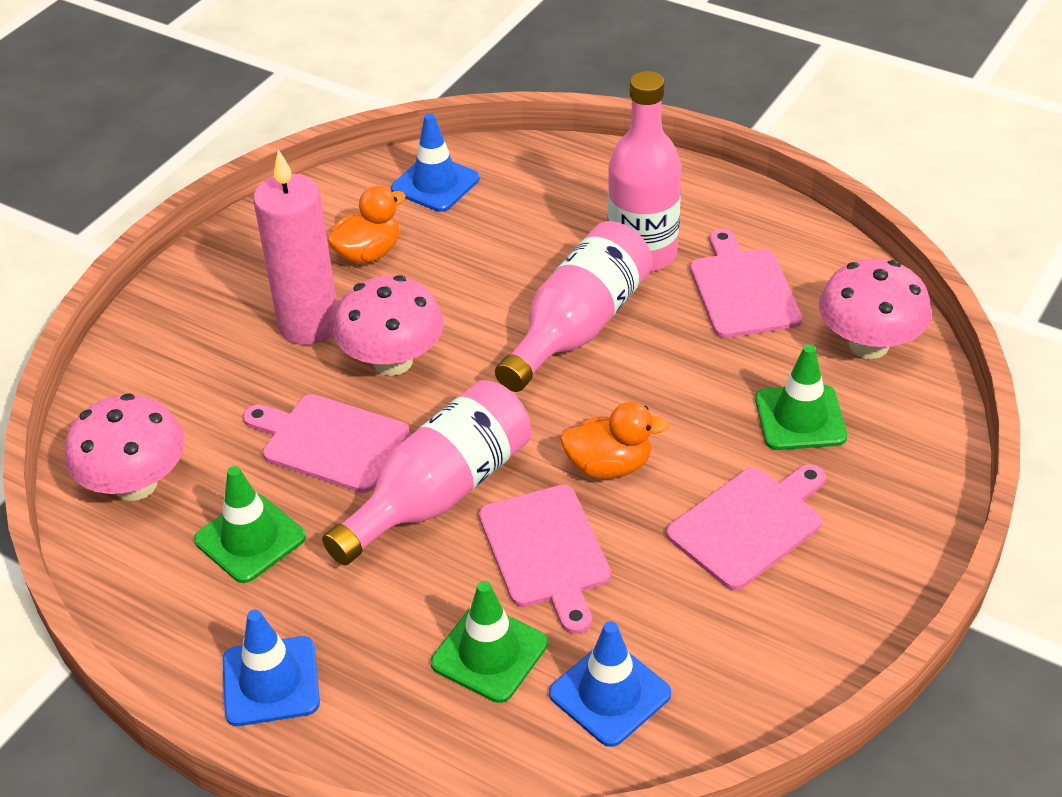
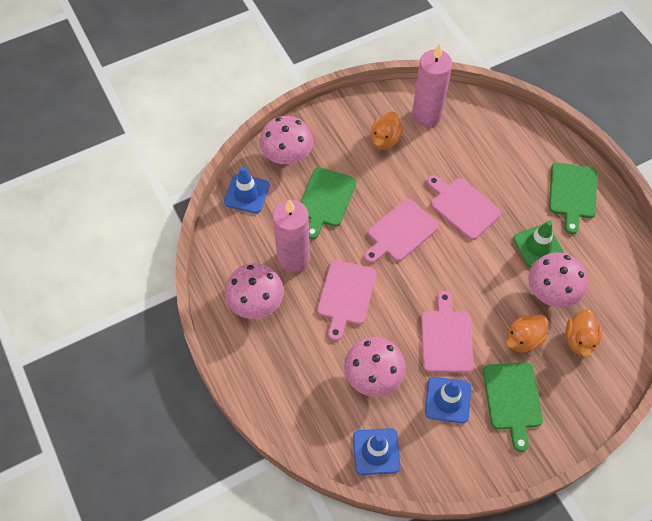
green cutting board: none = 0 -> [300,167,356,239] [483,362,543,452] [549,162,597,234] = 3
green traffic cone: [194,466,306,583] [431,581,548,703] [755,344,847,450] = 3 -> [513,220,564,267] = 1
orange duck: [327,186,406,264] [560,402,669,479] = 2 -> [371,111,403,150] [506,315,548,352] [565,309,602,357] = 3
pink bottle: [322,380,531,566] [495,221,653,392] [608,71,681,272] = 3 -> none = 0
pink candle: [253,149,338,345] = 1 -> [273,199,310,273] [412,44,452,127] = 2
pink mushroom: [65,393,185,501] [333,275,444,376] [819,259,931,359] = 3 -> [225,263,284,319] [259,116,313,164] [344,337,406,397] [528,252,588,308] = 4

